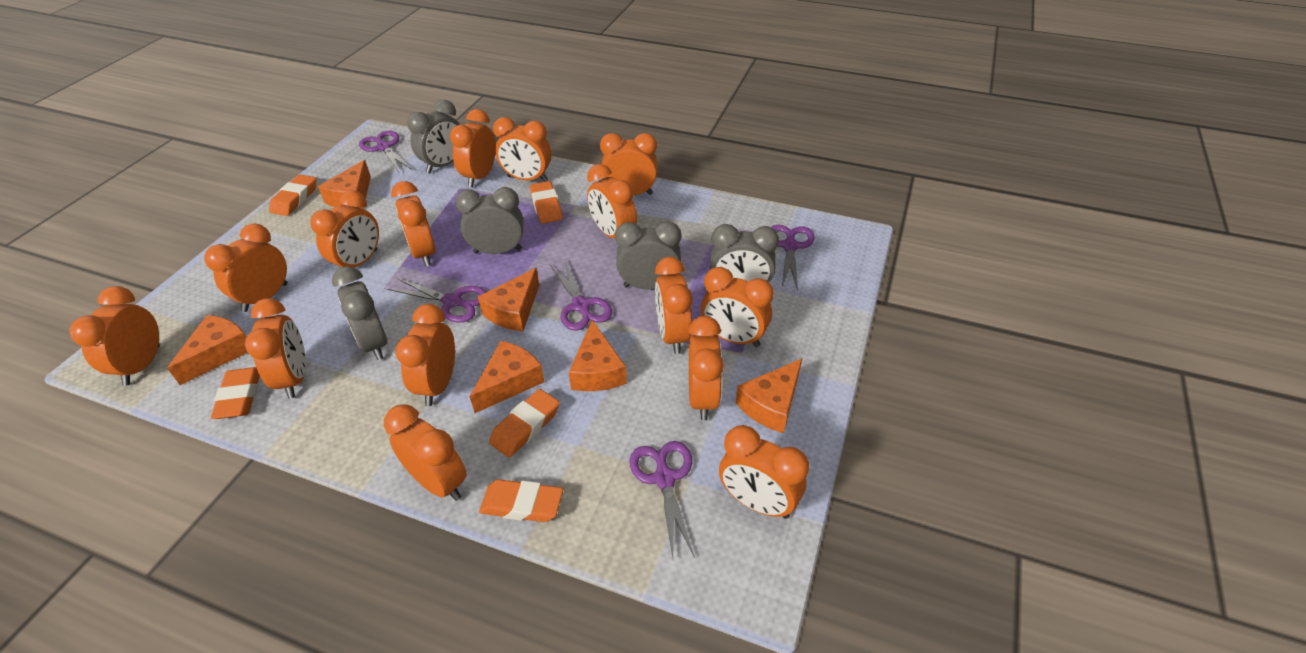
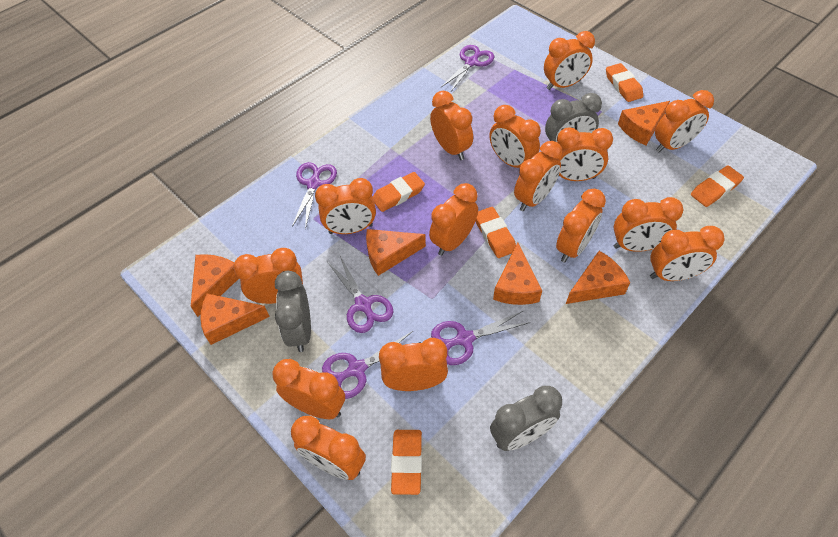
grey clock: [332,266,388,360] [407,100,460,173] [455,187,524,254] [615,221,681,290] [710,224,779,282] = 5 -> [275,271,311,352] [490,386,562,451] [545,93,602,142] = 3

